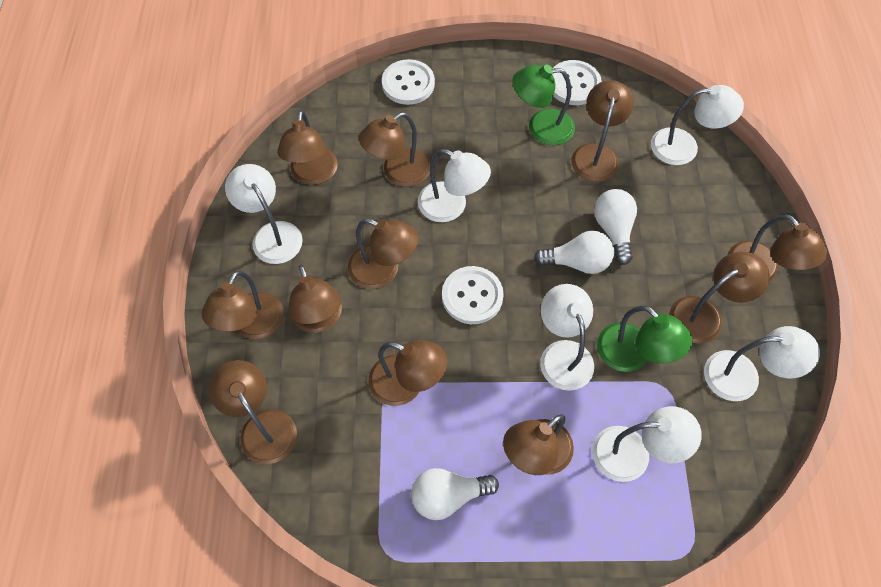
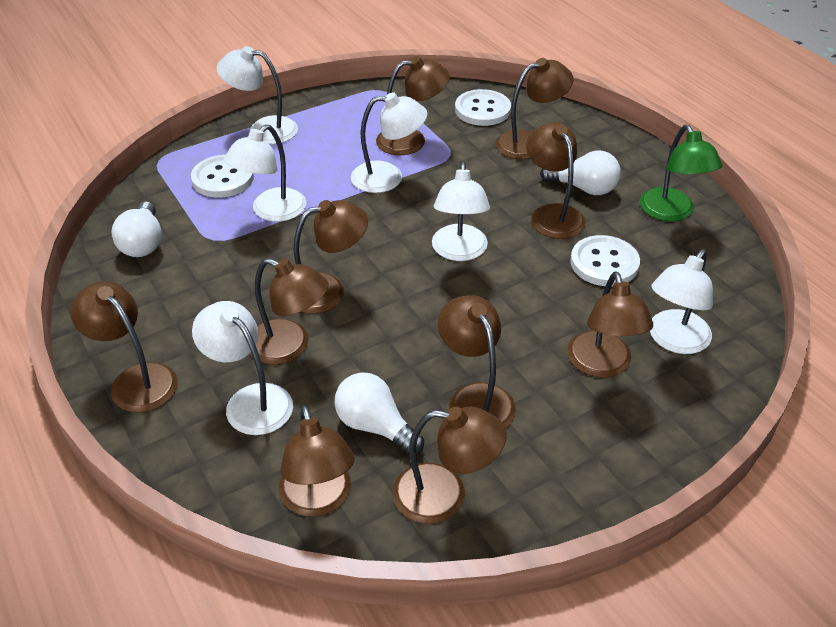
brown lamp: [202,271,284,339] [209,360,297,464] [277,110,338,185] [288,264,342,333] [348,218,418,289] [359,112,431,187] [368,340,448,406] [503,414,574,475] [571,80,634,182] [669,251,770,344] [728,214,827,282] = 11 -> [70,281,178,413] [250,258,329,365] [279,405,355,517] [293,200,368,314] [376,56,450,155] [393,407,507,524] [438,295,516,428] [495,58,573,159] [526,122,586,239] [567,271,653,378] = 10
green lamp: [513,65,575,145] [597,306,692,372] = 2 -> [640,125,722,221] = 1

